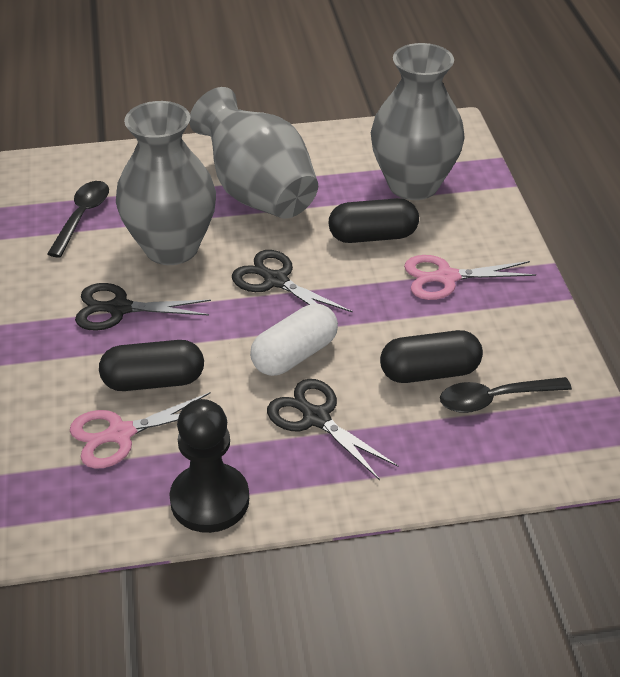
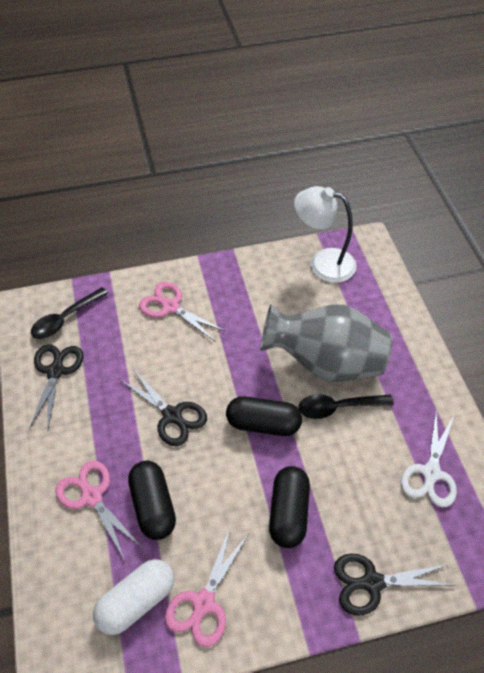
black pawn: [170,399,249,533] = 1 -> none = 0
grey vase: [116,101,216,265] [189,87,318,219] [371,43,465,200] = 3 -> [260,304,392,382] = 1
pink scissors: [70,392,211,469] [404,255,536,300] = 2 -> [55,461,142,560] [139,282,226,341] [165,525,248,647] = 3
white lamp: none = 0 -> [294,186,357,283] = 1
white scissors: none = 0 -> [401,412,457,507] = 1

